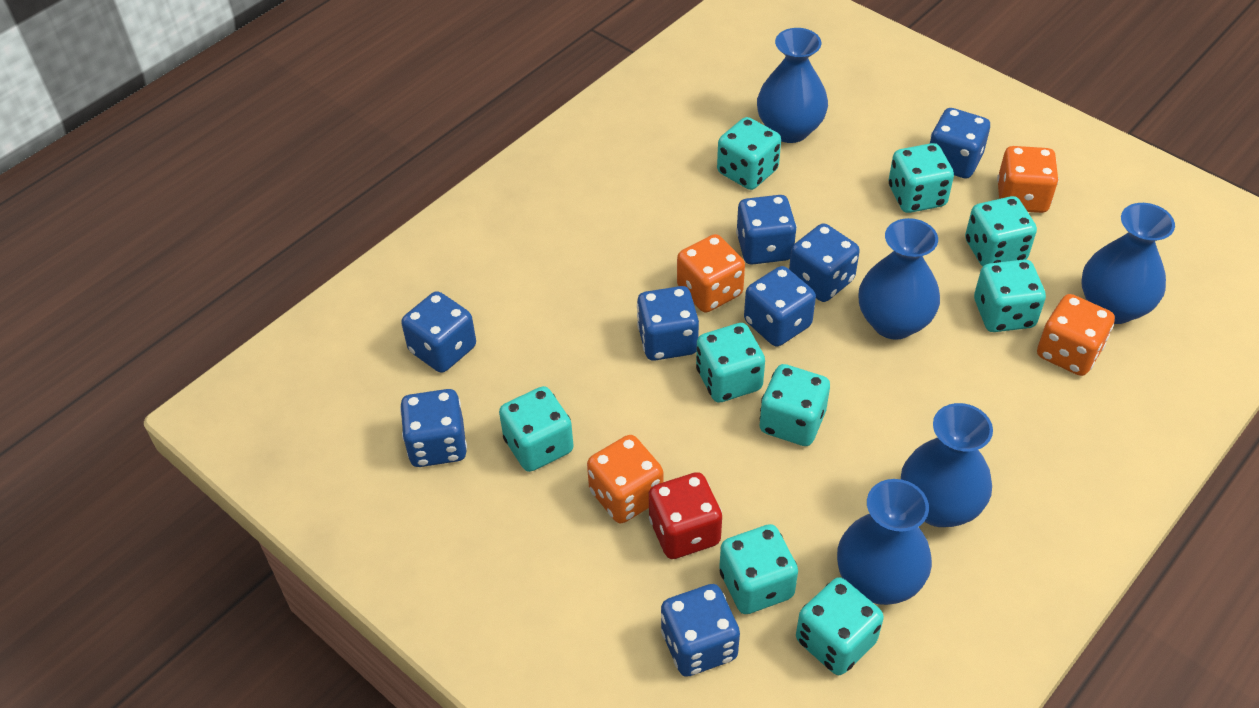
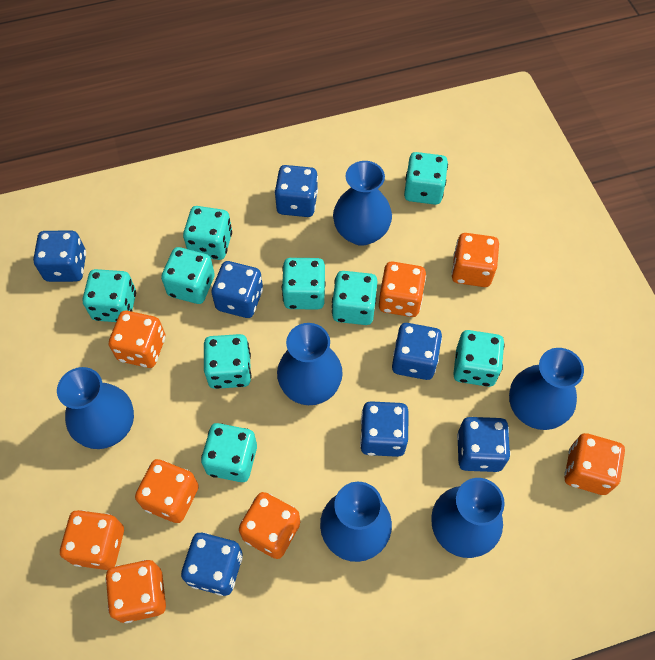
blue dice: [400,389,467,467] [401,291,476,373] [637,286,699,361] [661,584,740,677] [736,195,797,265] [744,266,816,347] [789,223,860,302] [929,108,990,179] = 8 -> [33,230,86,282] [181,533,243,596] [211,261,263,318] [274,165,318,217] [360,401,408,457] [392,323,442,380] [457,417,510,472] = 7
blue vase: [757,28,828,143] [837,479,932,605] [858,218,940,340] [901,403,993,527] [1082,203,1175,324] = 5 -> [57,367,134,449] [277,323,343,405] [320,482,392,562] [333,161,392,246] [431,478,505,558] [509,348,584,430] = 6
orange dice: [587,435,663,523] [677,234,745,312] [997,146,1059,213] [1037,294,1115,376] = 4 -> [60,510,124,570] [106,560,166,623] [109,311,165,368] [135,459,199,523] [239,492,300,559] [379,261,426,317] [451,233,499,287] [564,433,625,495] = 8
red dice: [649,472,722,559] = 1 -> none = 0

